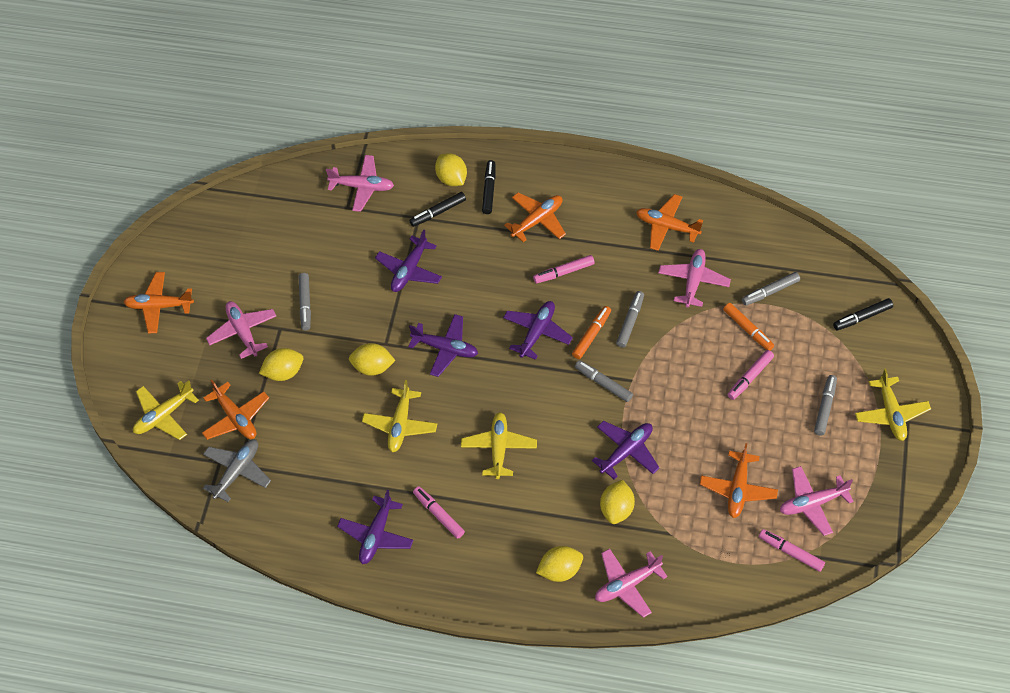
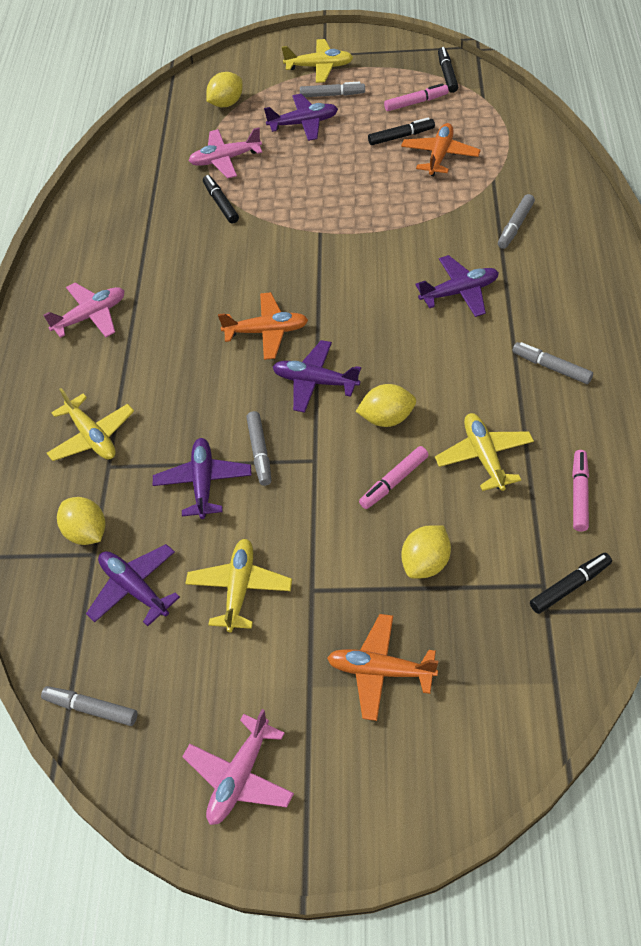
black marker: [409,192,466,227] [482,160,496,214] [833,298,893,330] = 3 -> [203,175,239,224] [368,117,435,145] [438,47,458,93] [530,553,612,614] = 4
grey plane: [203,439,271,502] = 1 -> none = 0
orange marker: [572,306,611,359] [723,303,774,350] = 2 -> none = 0
orange plane: [124,272,194,333] [202,380,269,440] [504,192,566,242] [636,194,703,251] [700,443,778,518] = 5 -> [218,292,308,360] [327,614,438,721] [401,123,481,176] = 3
pink marker: [413,486,465,539] [533,255,595,283] [728,350,774,400] [759,529,825,572] = 4 -> [359,446,429,509] [384,83,449,111] [572,450,589,531] = 3
pink plane: [206,301,276,359] [326,155,394,212] [595,549,668,618] [658,249,731,307] [780,466,854,536] = 5 -> [43,283,125,338] [182,709,294,825] [189,128,262,179] = 3
yellow lemon: [259,348,303,381] [349,343,396,376] [435,153,467,186] [536,546,583,582] [600,480,635,524] = 5 -> [57,497,105,545] [206,72,243,107] [356,384,416,427] [401,525,451,579] = 4

